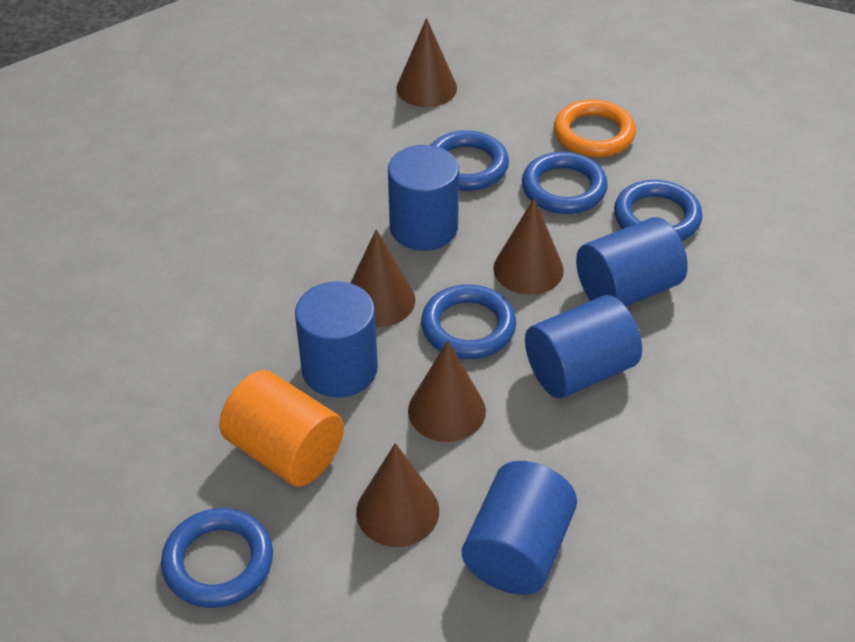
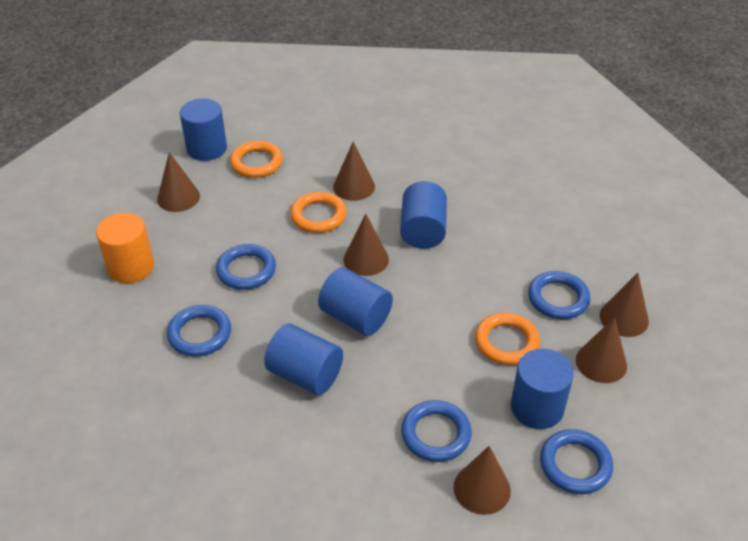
brown cone: [350,229,415,327] [356,443,439,547] [396,18,457,107] [408,341,486,442] [493,198,564,295] = 5 -> [157,152,200,212] [333,141,375,201] [343,214,389,276] [454,446,511,515] [576,317,627,383] [599,273,649,337] = 6
orange ring: [554,99,636,157] = 1 -> [230,141,283,178] [290,192,346,233] [475,313,540,365] = 3

